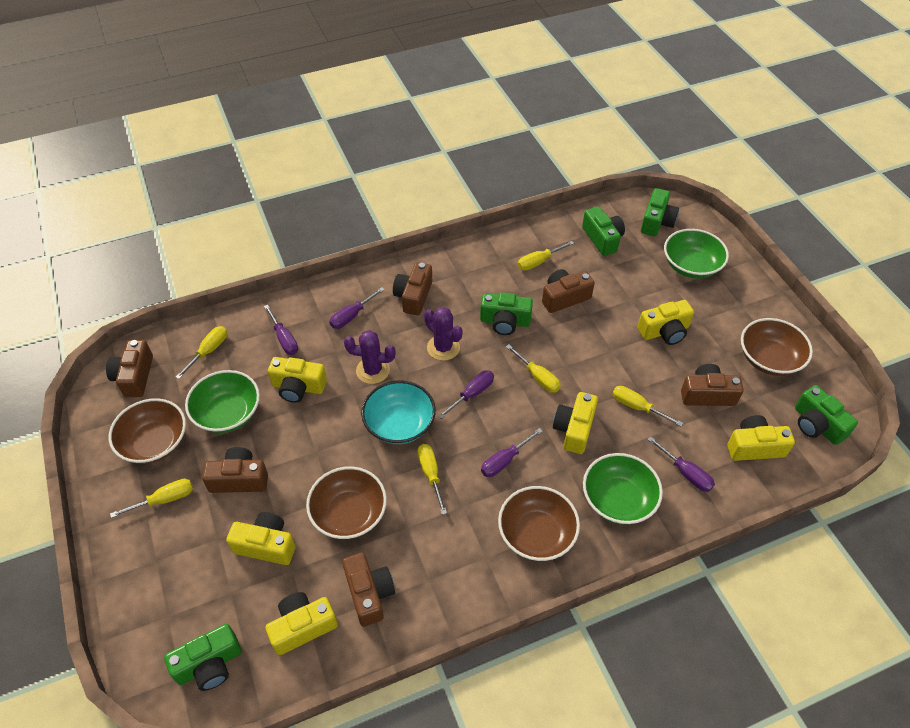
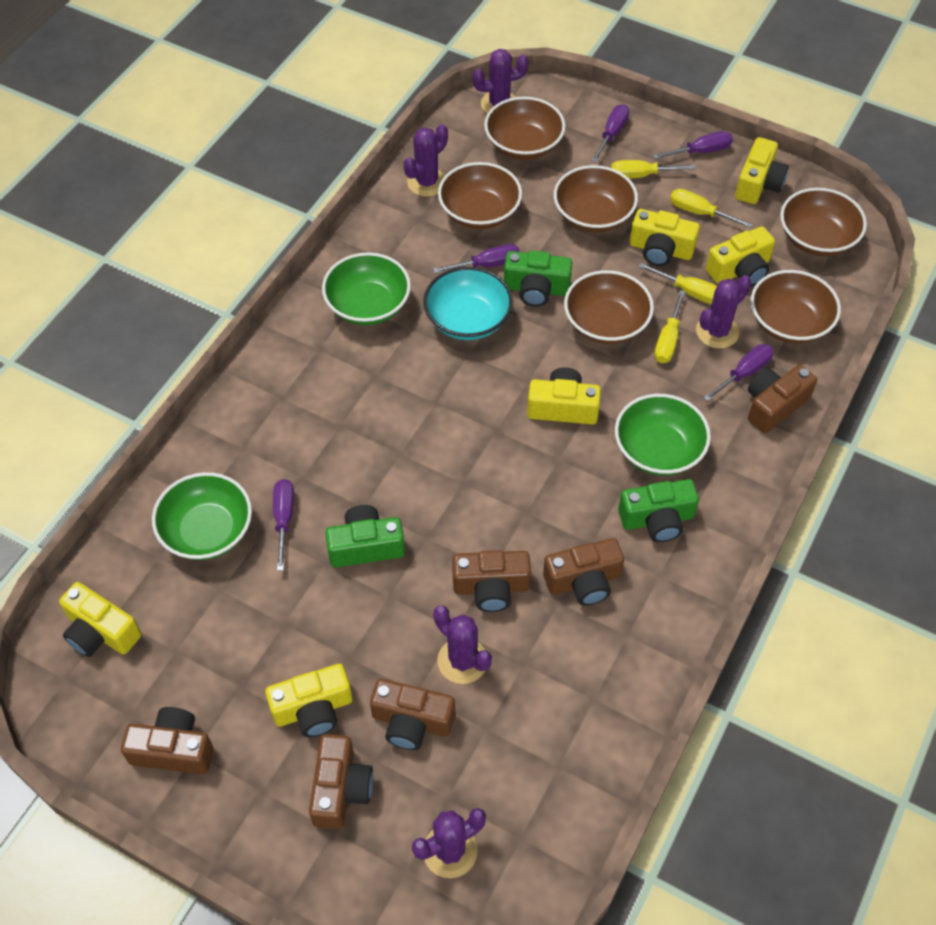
brown bowl: [109,398,186,464] [306,466,387,539] [498,486,580,561] [741,318,813,376] = 4 -> [438,162,522,229] [484,96,566,160] [554,165,638,233] [564,270,654,344] [751,270,841,344] [780,188,867,256] = 6
green camera: [164,624,242,691] [480,292,533,335] [582,207,625,256] [641,188,679,236] [795,385,858,445] = 5 -> [325,505,405,568] [504,250,573,307] [618,479,699,542] = 3
purple cactus: [344,330,396,384] [424,307,463,361] = 2 -> [403,124,448,197] [412,808,486,878] [433,605,492,684] [473,49,529,114] [696,275,751,349] = 5
yellow screwdriver: [110,479,193,518] [175,326,227,379] [417,444,447,515] [506,344,561,393] [517,241,574,271] [612,386,683,427] = 6 -> [611,160,696,179] [638,263,717,304] [654,290,686,363] [670,189,753,228] = 4

